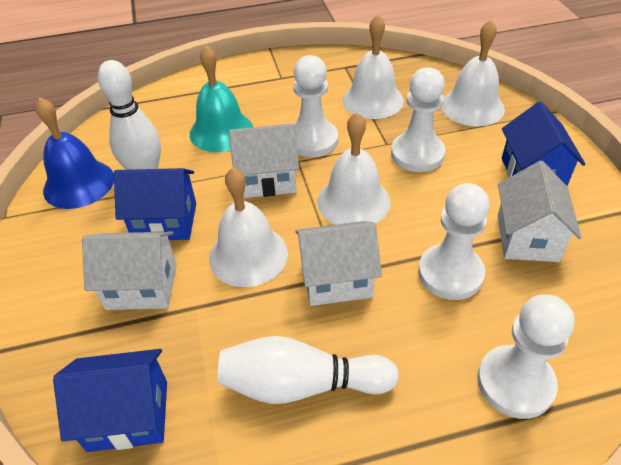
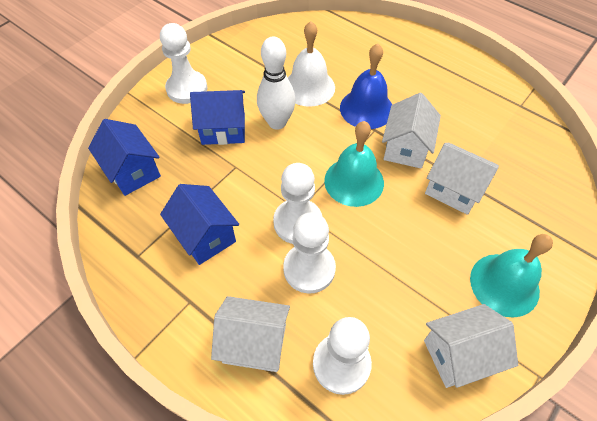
turquoise bell: [190,45,253,152] = 1 -> [324,121,384,207] [470,234,553,318] = 2
white bell: [209,167,288,287] [317,112,391,225] [342,15,404,119] [441,20,505,126] = 4 -> [288,21,335,107] = 1
white bowling pin: [98,60,161,170] [217,336,399,404] = 2 -> [257,36,296,130] = 1

